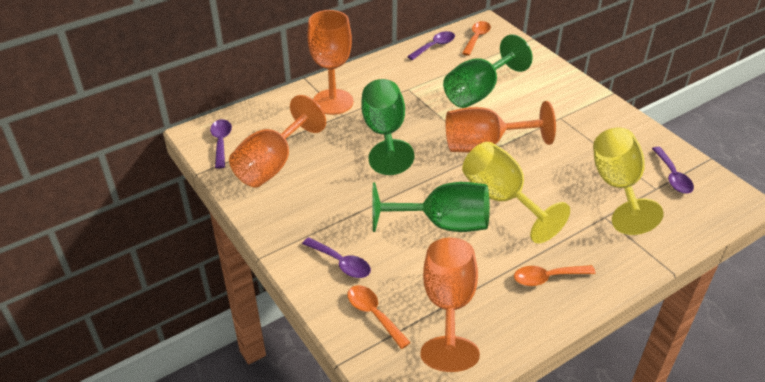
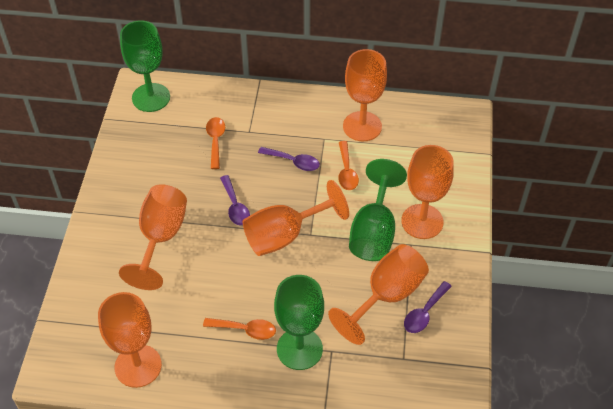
orange goblet: [229,95,326,187] [307,10,353,115] [420,237,480,372] [446,101,556,152] = 4 -> [98,292,162,388] [119,185,187,290] [243,180,349,256] [328,244,429,345] [343,49,387,141] [401,145,454,239] = 6
purple spoon: [210,119,232,169] [302,237,371,278] [407,31,455,60] [652,147,694,194] = 4 -> [220,175,250,225] [258,147,320,171] [404,281,452,333] = 3
yellow goblet: [462,142,570,244] [593,128,664,235] = 2 -> none = 0

